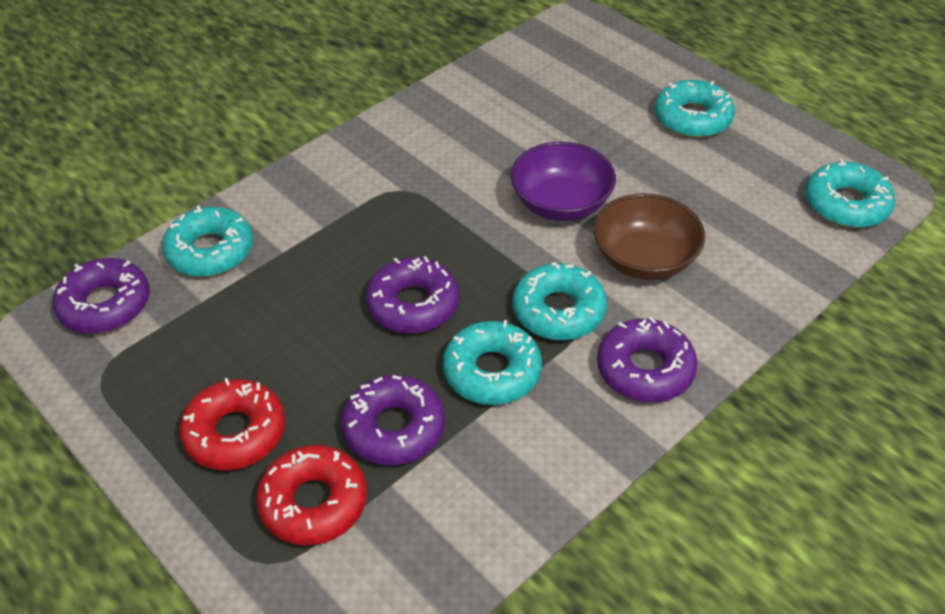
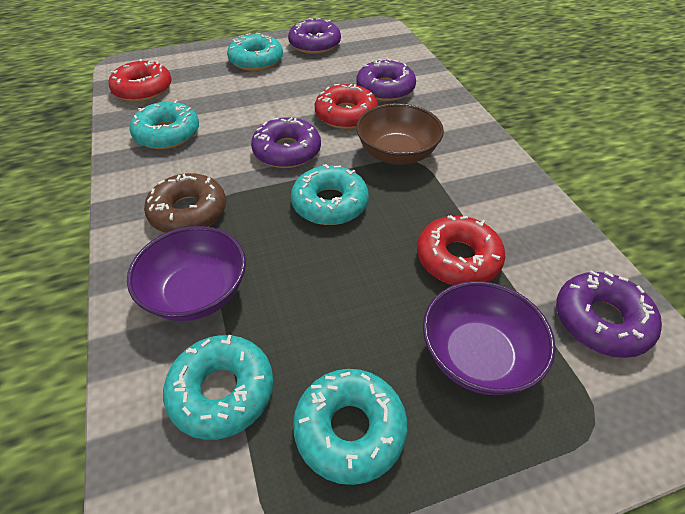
brown donut: none = 0 -> [144,173,226,233] = 1
purple bowl: [510,142,616,221] = 1 -> [127,226,246,321] [423,281,556,395] = 2
red donut: [179,378,285,470] [256,445,367,546] = 2 -> [108,59,172,102] [315,84,378,129] [417,215,505,285] = 3

